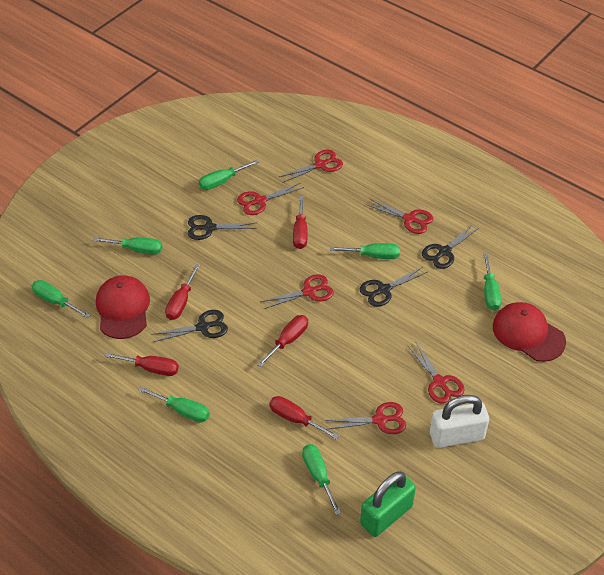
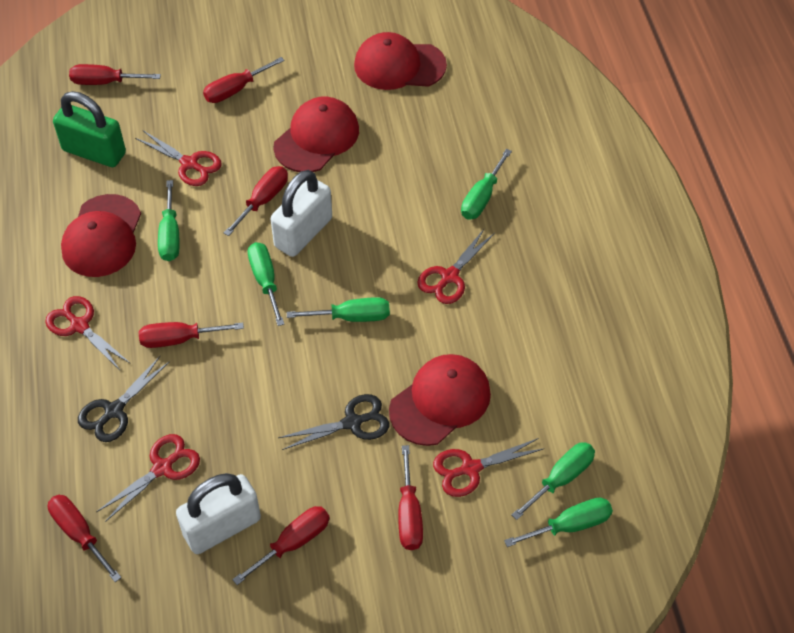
black scissors: [151,310,228,342] [188,215,257,240] [360,267,427,307] [422,224,480,269] = 4 -> [78,356,170,442] [278,394,389,450] = 2
green screwdriver: [32,280,90,318] [93,237,162,254] [138,387,210,422] [199,160,259,190] [302,444,341,515] [330,243,400,259] [483,253,501,311] = 7 -> [158,180,179,261] [248,242,284,326] [287,297,390,322] [461,149,512,219] [504,497,613,547] [512,442,595,520] = 6
red cap: [96,275,150,339] [493,302,566,362] = 2 -> [61,194,141,277] [273,97,359,172] [354,32,447,90] [389,354,491,446] = 4
red scissors: [237,183,304,215] [260,274,334,309] [279,150,343,183] [325,402,406,434] [366,198,433,234] [408,341,465,404] = 6 -> [45,296,131,370] [96,434,200,522] [135,131,222,186] [417,228,495,304] [433,438,545,497] = 5
red screwdriver: [105,352,179,376] [165,264,200,320] [257,315,308,367] [269,396,339,440] [293,196,307,249] = 5 -> [48,495,121,582] [69,64,161,85] [139,322,244,348] [203,57,285,103] [224,166,288,236] [232,506,330,585] [398,445,423,550] = 7
white padlock: [430,395,489,448] = 1 -> [176,473,261,554] [271,170,332,257] = 2

